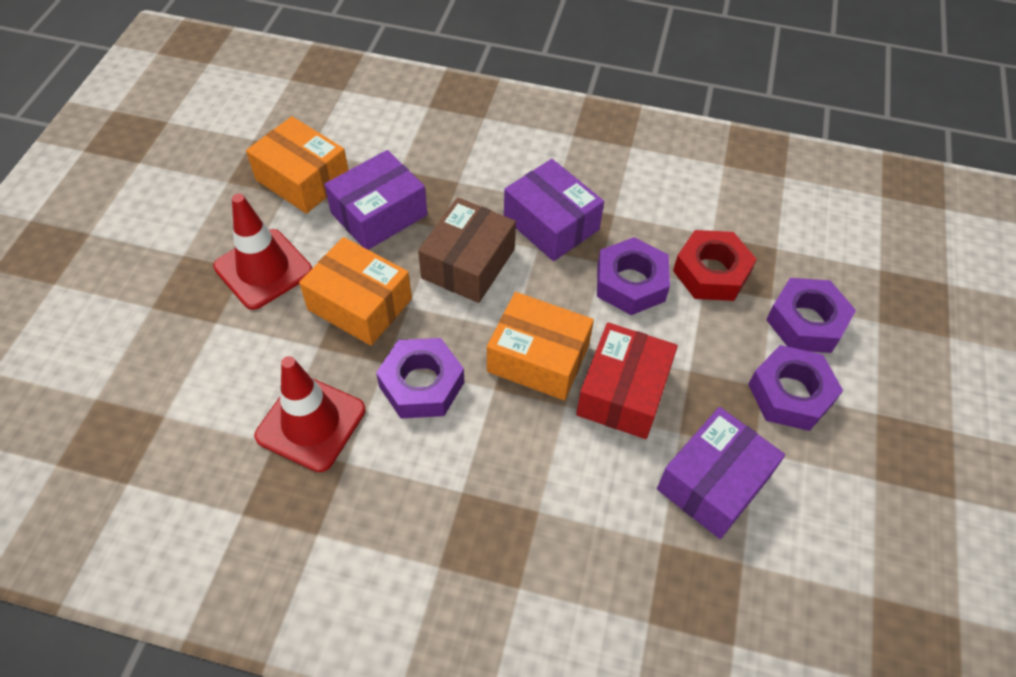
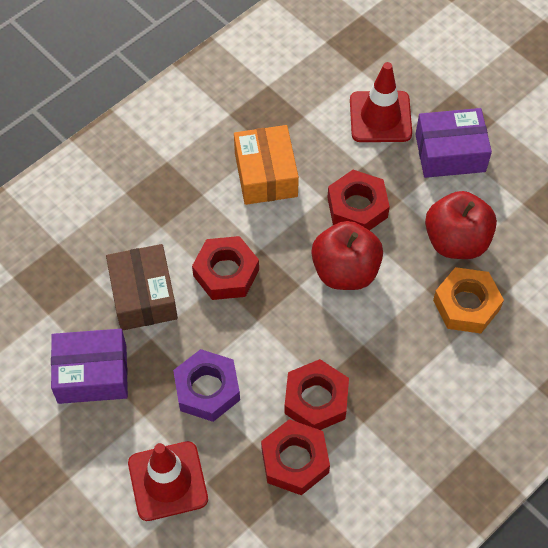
orange box: [246,116,349,214] [299,237,412,346] [487,292,594,400] = 3 -> [234,125,299,205] = 1
orange nut: none = 0 -> [433,267,504,333] = 1
purple box: [324,150,427,250] [504,159,604,261] [657,407,785,539] = 3 -> [51,329,128,404] [415,108,492,178] = 2
purple nut: [376,338,464,418] [597,237,670,315] [748,345,843,431] [766,278,856,353] = 4 -> [173,349,240,422] = 1
red apple: none = 0 -> [311,221,383,290] [425,191,497,259] = 2
red box: [576,323,678,439] = 1 -> none = 0
red nut: [673,230,757,301] = 1 -> [192,236,259,300] [261,419,330,495] [284,359,349,430] [327,170,390,230] = 4

